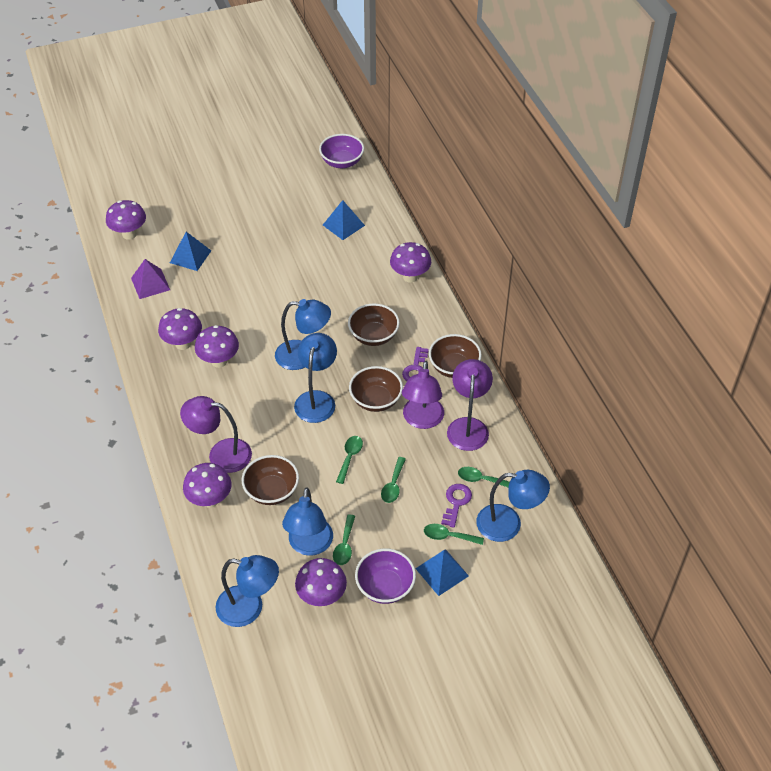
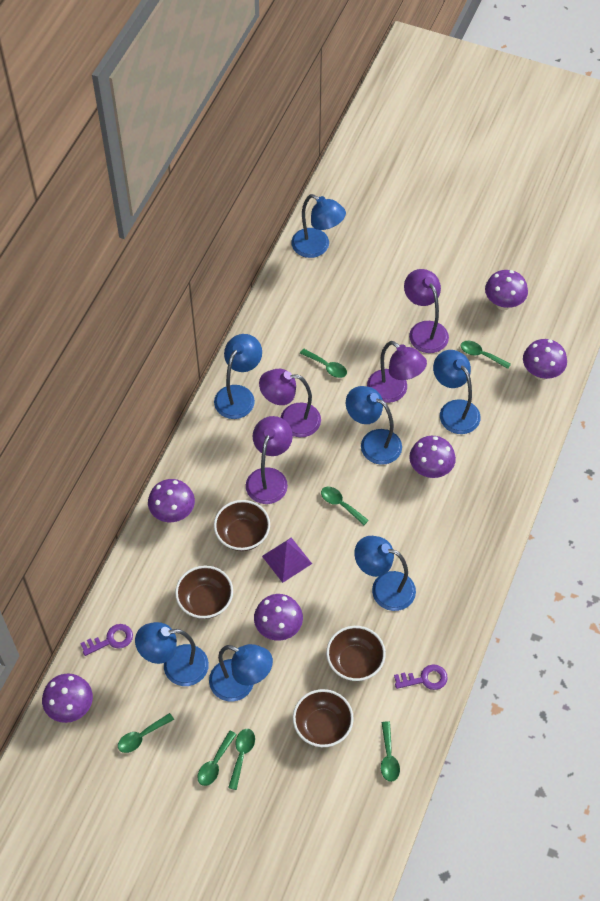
blue lamp: [216,555,279,627] [275,299,331,370] [282,487,333,556] [294,333,337,423] [476,470,550,542] = 5 -> [135,622,209,686] [209,644,273,702] [214,334,262,419] [291,194,346,258] [346,386,402,465] [354,536,416,611] [433,350,481,434] = 7
blue pyramid: [170,232,211,271] [323,200,365,240] [415,549,469,596] = 3 -> none = 0
green spoon: [333,515,355,565] [336,436,363,484] [381,457,406,503] [424,524,484,545] [458,467,510,488] = 5 -> [118,713,174,753] [197,731,237,786] [228,729,255,790] [300,349,347,378] [321,487,369,525] [381,722,400,782] [461,341,511,369] = 7
purple bowl: [319,134,364,168] [355,548,416,604] = 2 -> none = 0
purple lamp: [180,396,252,473] [402,361,444,429] [447,359,493,451] = 3 -> [246,416,293,504] [259,369,321,437] [367,341,427,403] [404,269,449,353] = 4

